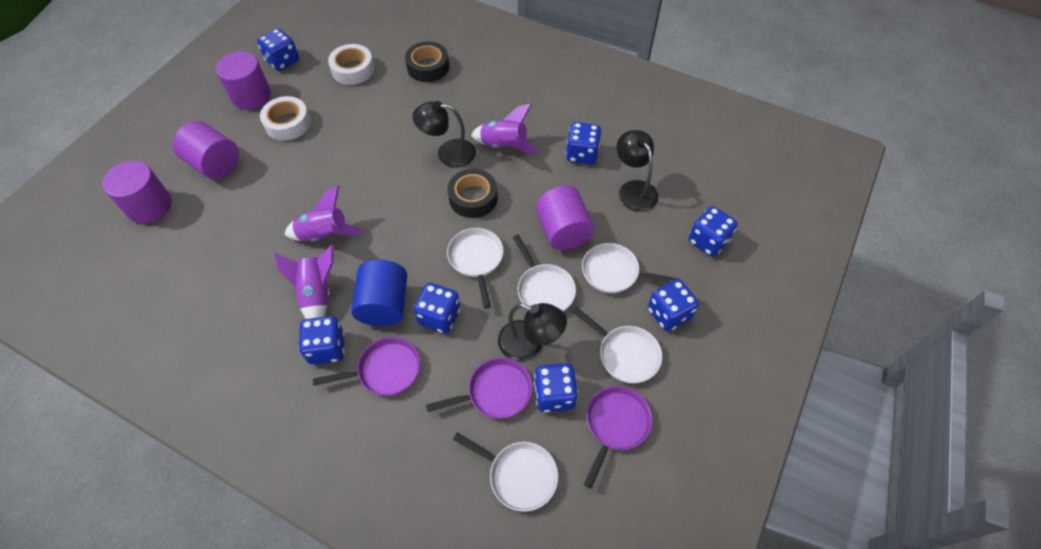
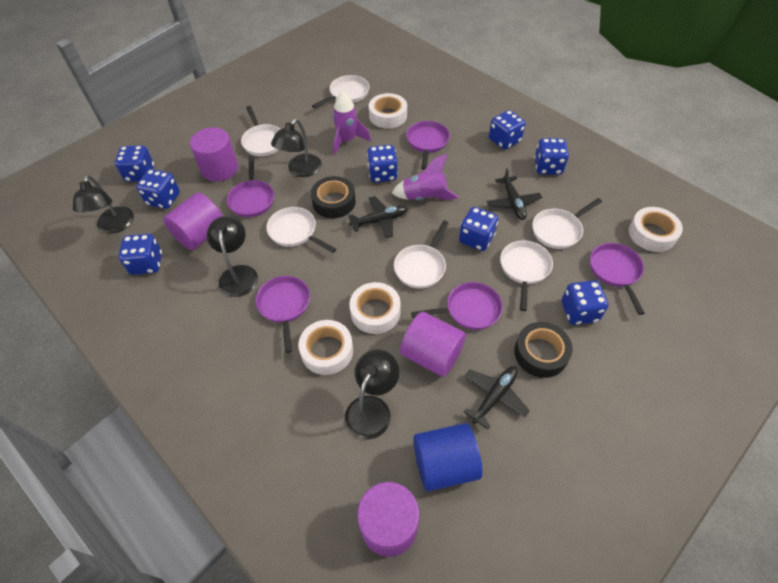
black lamp: [413,101,476,168] [498,303,567,361] [617,130,658,212] = 3 -> [73,175,134,234] [207,216,258,297] [271,119,322,177] [345,349,399,440] = 4
black plane: none = 0 -> [348,196,407,238] [464,366,530,429] [487,168,542,220] = 3
blue dice: [257,28,299,71] [298,316,345,365] [414,283,460,334] [534,363,578,412] [566,122,601,165] [648,279,699,331] [689,206,737,257] = 7 -> [115,145,154,182] [118,234,162,275] [136,169,180,209] [367,145,398,183] [459,207,498,251] [489,110,526,150] [534,138,569,175] [562,280,608,325] = 8
purple pan: [313,337,420,396] [426,358,533,418] [584,386,652,489] = 3 -> [227,156,274,217] [256,276,310,353] [406,121,450,170] [411,282,503,330] [590,243,645,315] = 5
purple rocket: [274,245,334,319] [284,186,364,242] [471,104,539,153] = 3 -> [332,92,371,155] [392,154,459,200] = 2
white pan: [447,228,504,308] [453,433,558,512] [513,235,576,311] [572,307,662,384] [582,243,678,293] = 5 -> [241,106,280,156] [266,207,336,253] [312,75,369,109] [394,220,449,289] [500,240,553,311] [532,198,602,249] = 6
white tape: [260,96,311,141] [328,44,374,85] = 2 -> [299,320,353,375] [349,282,401,334] [369,93,407,129] [629,207,683,252] = 4

